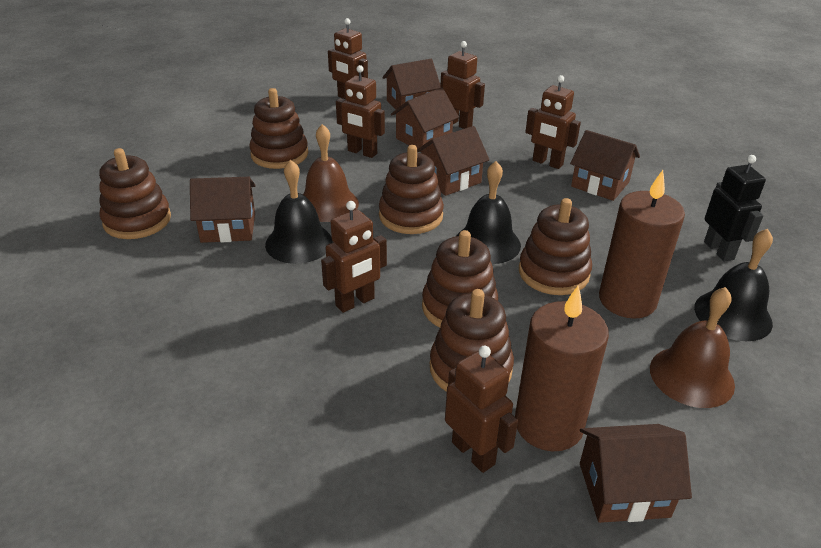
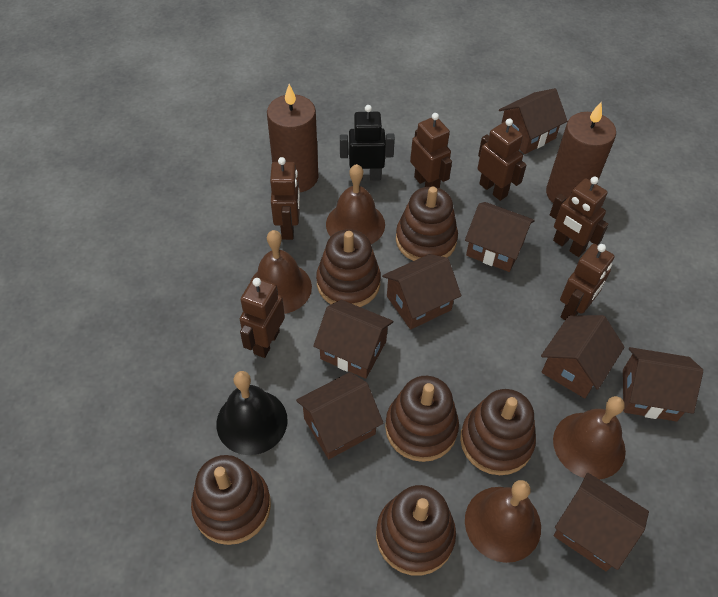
black bell: [265,160,332,264] [457,161,521,264] [694,229,773,341] = 3 -> [216,371,288,455] = 1
brown bell: [303,124,359,222] [650,287,735,408] = 2 -> [250,230,312,314] [326,164,385,244] [465,480,541,563] [553,396,626,479] = 4
brown house: [190,177,255,243] [382,59,440,110] [391,87,459,152] [417,126,489,196] [570,130,640,201] [580,424,692,523] = 6 -> [296,372,384,459] [313,300,393,379] [382,254,461,330] [465,202,535,272] [499,88,567,154] [541,315,625,398] [554,473,649,571] [623,347,703,422] = 8

